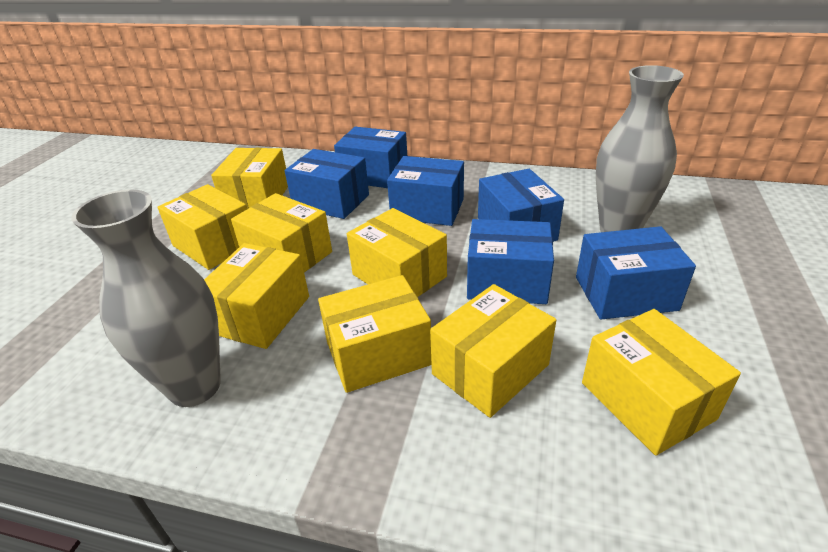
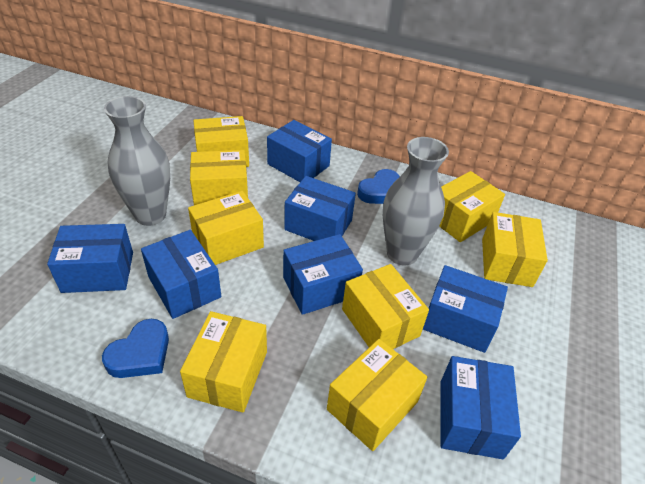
blue box: [285,149,369,219] [334,127,407,188] [387,156,464,226] [467,219,554,304] [478,169,564,242] [576,226,696,320] = 6 -> [47,224,133,293] [141,230,221,319] [267,120,332,182] [283,234,363,315] [284,176,356,241] [423,265,508,353] [440,356,521,459] = 7
blue heart: none = 0 -> [102,319,169,378] [357,169,400,204] = 2

